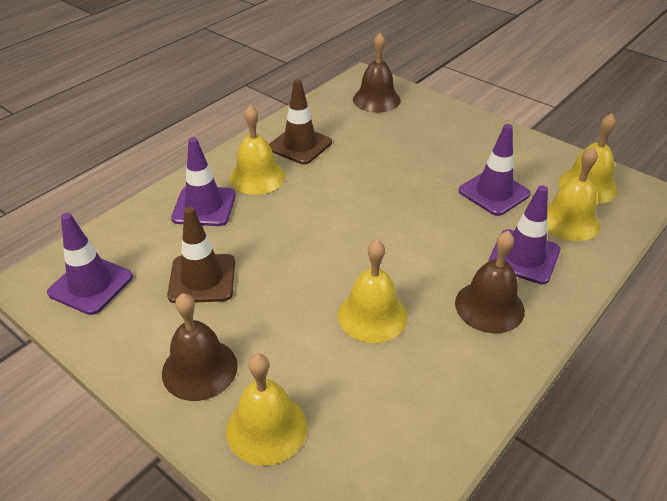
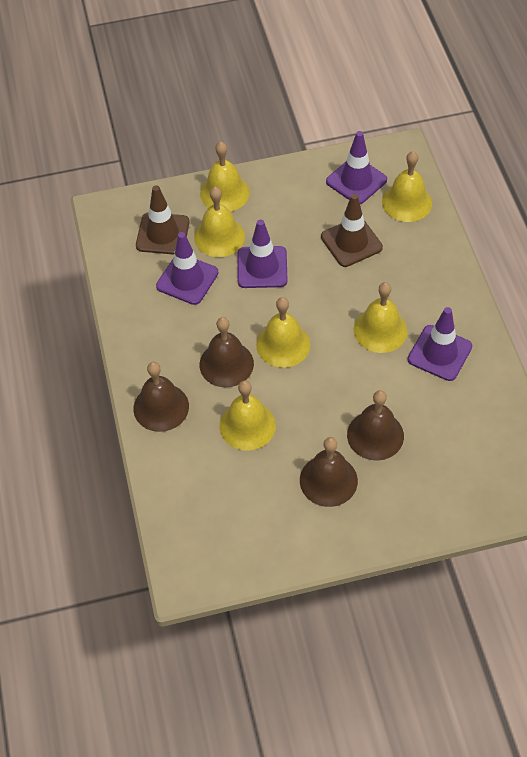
brown bell: [162,293,238,401] [353,33,401,113] [455,231,525,333] = 3 -> [133,362,189,432] [199,317,254,387] [300,437,358,507] [347,390,404,461] = 4
yellow bell: [226,353,307,466] [229,105,285,195] [338,240,407,343] [547,147,600,241] [559,113,617,204] = 5 -> [194,187,245,257] [200,142,250,212] [220,381,276,450] [256,297,310,368] [354,282,408,353] [382,151,432,222] = 6

